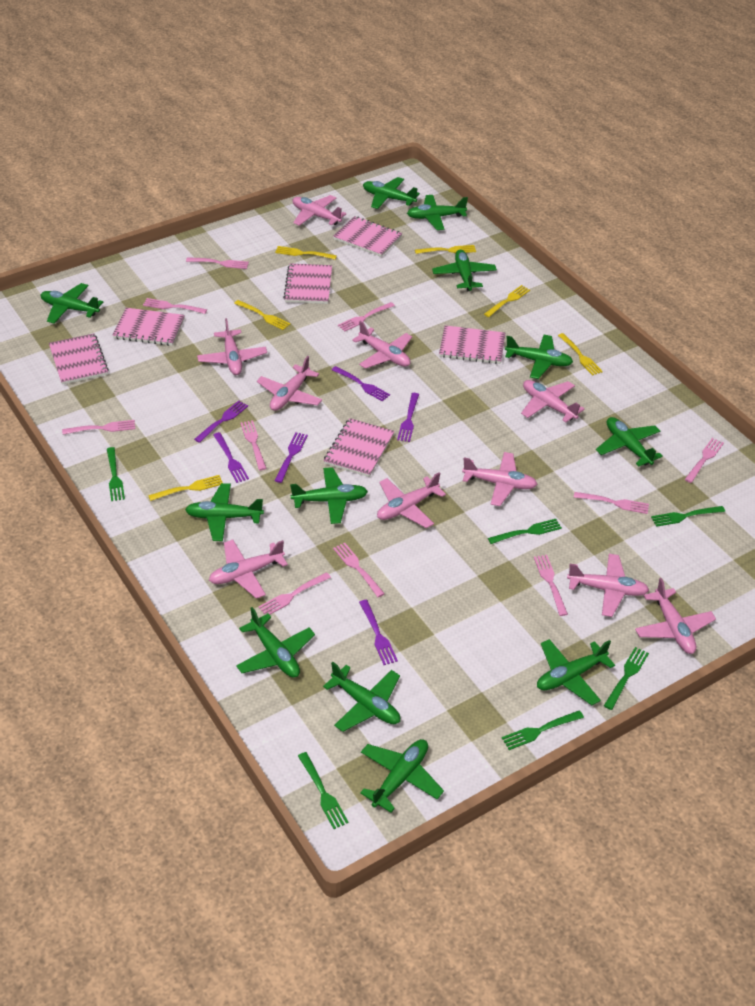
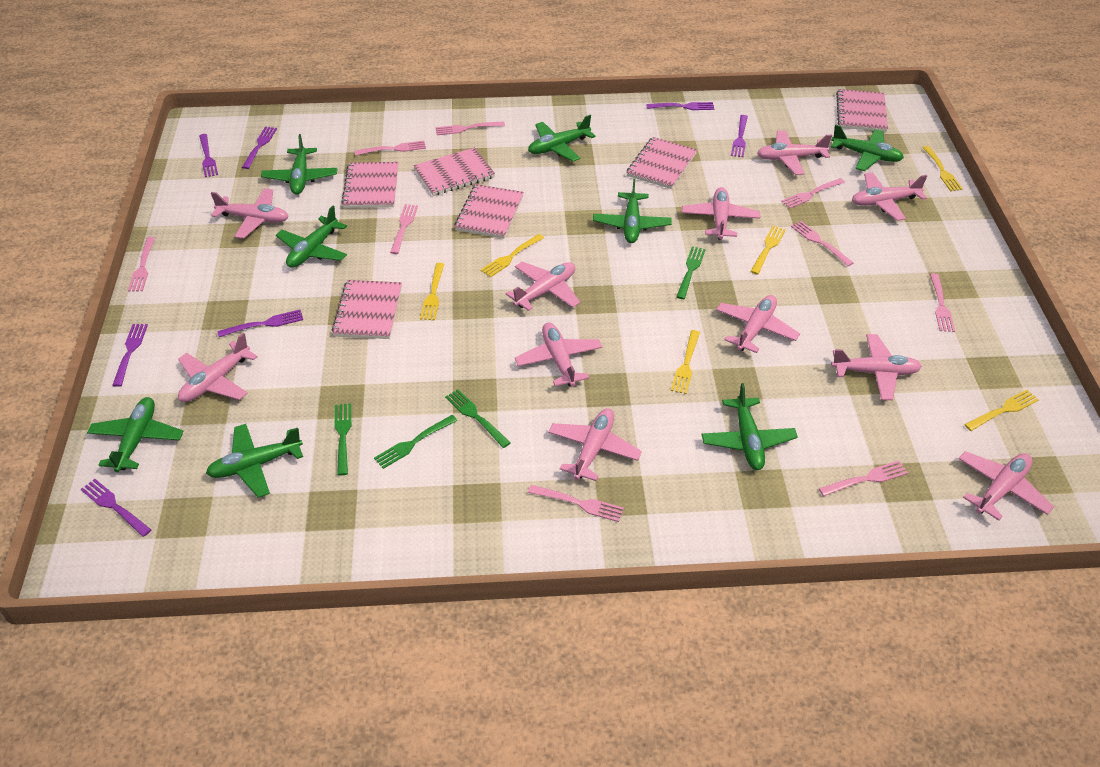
green fork: [107,447,125,501] [298,752,349,829] [488,519,562,544] [502,710,584,750] [604,647,649,710] [651,506,725,527] = 6 -> [335,403,351,475] [374,415,457,469] [445,389,510,448] [676,246,706,299] = 4
green plane: [41,283,103,324] [185,483,264,541] [236,607,315,678] [290,467,368,524] [323,662,400,732] [360,739,444,813] [363,177,420,209] [407,195,468,230] [432,250,497,291] [505,335,573,379] [537,639,615,705] [596,417,663,466] = 12 -> [87,397,184,472] [206,424,303,498] [261,134,337,195] [276,206,347,268] [528,115,595,162] [593,178,672,243] [701,383,798,470] [831,125,904,171] = 8
pink fork: [62,420,135,434] [143,298,207,314] [186,257,249,269] [240,420,267,470] [258,572,331,615] [333,542,385,597] [338,302,395,332] [534,555,568,616] [574,492,649,514] [685,438,724,483] = 10 -> [128,237,155,292] [354,141,426,156] [390,204,418,254] [436,122,505,135] [528,485,624,522] [781,178,845,208] [791,221,853,266] [819,461,908,496] [930,273,955,332] = 9
pink plane: [197,318,267,375] [209,540,288,599] [257,356,322,411] [292,195,347,226] [352,321,412,369] [377,472,446,528] [462,452,537,506] [521,380,585,423] [567,554,649,617] [635,578,716,654] = 10 -> [178,333,258,402] [211,188,289,239] [505,261,580,311] [515,323,602,387] [548,408,642,481] [682,187,760,240] [716,295,800,353] [757,130,832,175] [831,334,922,400] [852,172,927,221] [958,451,1054,521] = 11
purple fork: [194,401,248,443] [213,432,249,483] [274,432,308,483] [332,366,390,402] [359,600,398,665] [397,393,419,442] = 6 -> [81,479,151,537] [112,324,148,387] [199,134,218,178] [217,310,303,337] [242,127,277,169] [646,102,714,110] [731,115,748,157] = 7

